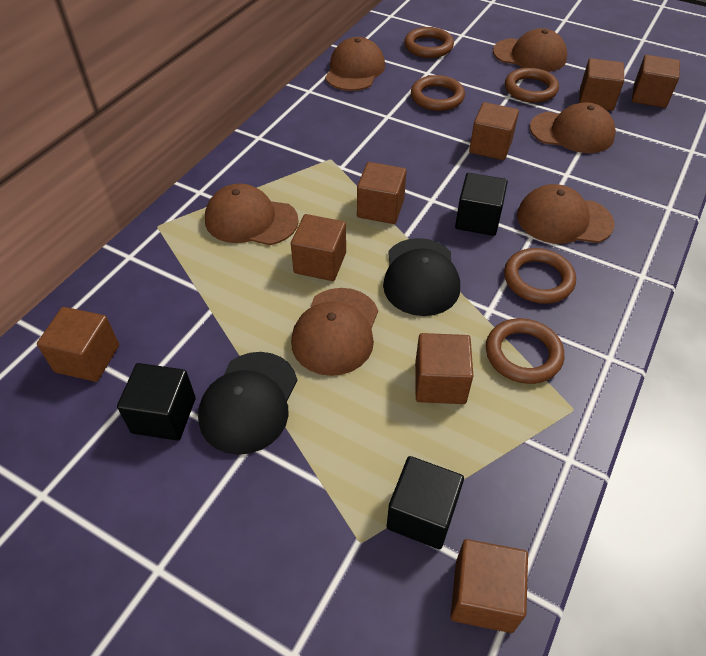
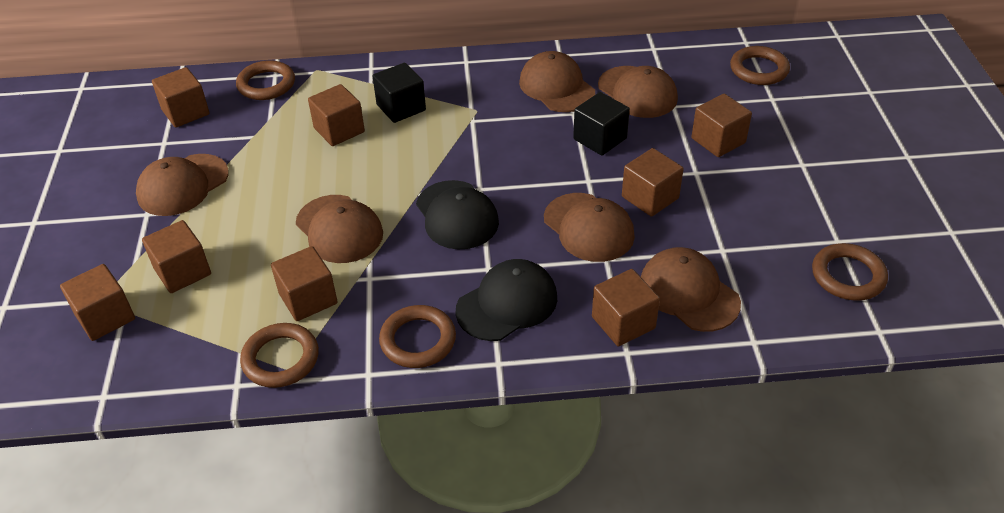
black cube: [117,363,196,441] [387,456,464,549] [455,173,508,236] = 3 -> [372,63,426,123] [573,92,630,156] = 2

